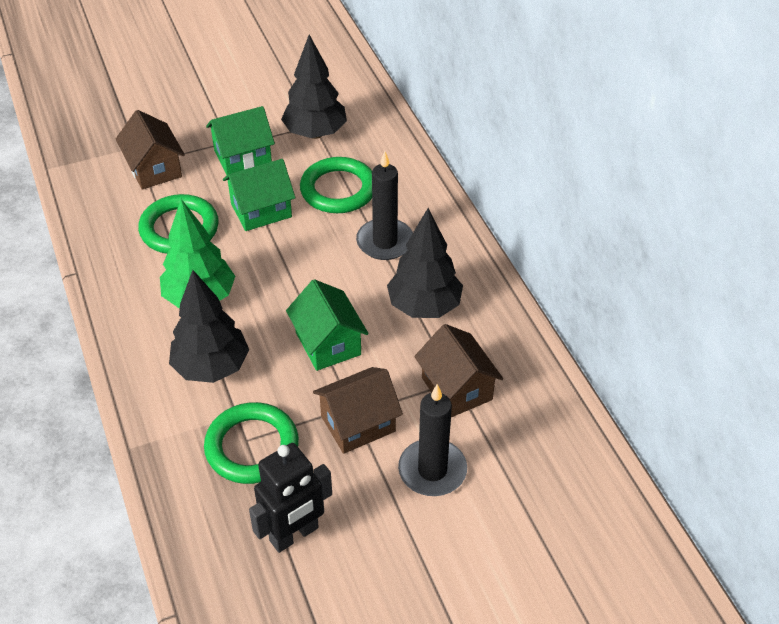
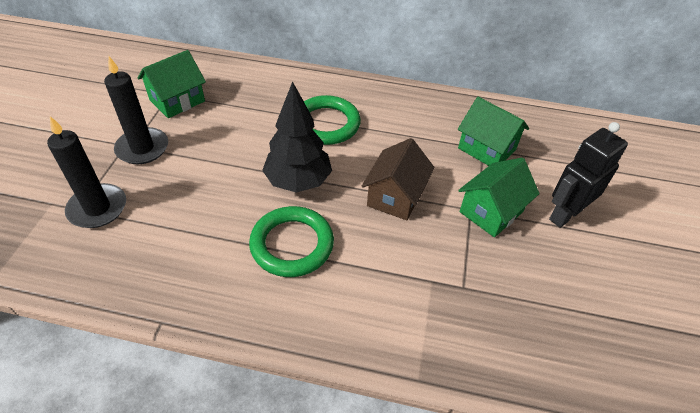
black tree: [169,270,249,383] [281,35,347,139] [387,208,463,318] = 3 -> [262,81,332,193] = 1
brown house: [115,110,185,189] [313,367,403,454] [414,324,503,417] = 3 -> [362,138,435,220] = 1
green ring: [138,194,219,254] [204,402,299,484] [300,157,372,213] = 3 -> [249,206,334,277] [304,95,361,145] = 2
green tree: [160,199,235,309] = 1 -> none = 0

